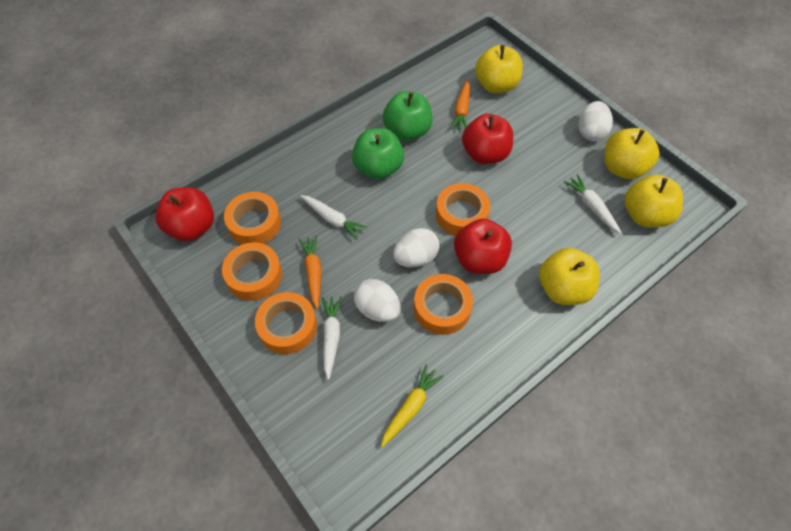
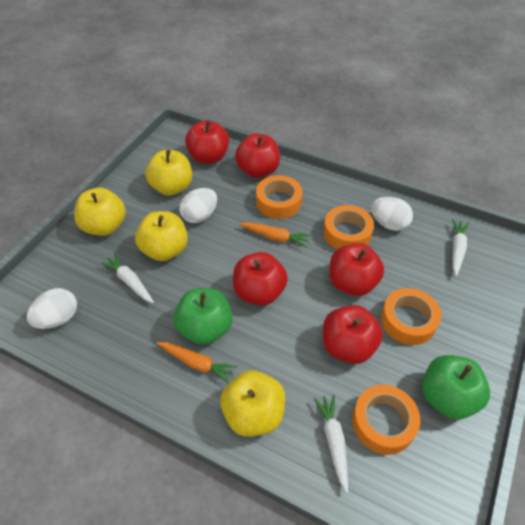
orange tape: [222,242,282,301] [224,192,281,244] [255,292,317,354] [414,274,473,335] [436,183,490,236] = 5 -> [256,175,302,219] [323,205,374,249] [352,385,420,455] [381,288,441,345] = 4
red apple: [155,187,214,241] [454,219,512,274] [462,114,513,164] = 3 -> [185,120,229,164] [233,252,288,306] [235,133,280,178] [323,305,383,364] [330,243,384,296] = 5
yellow carrot: [381,365,444,447] = 1 -> none = 0

